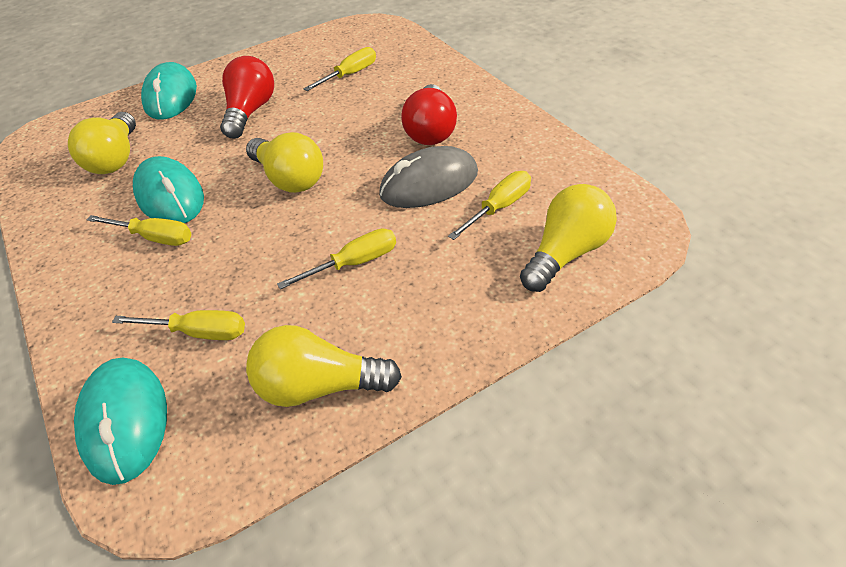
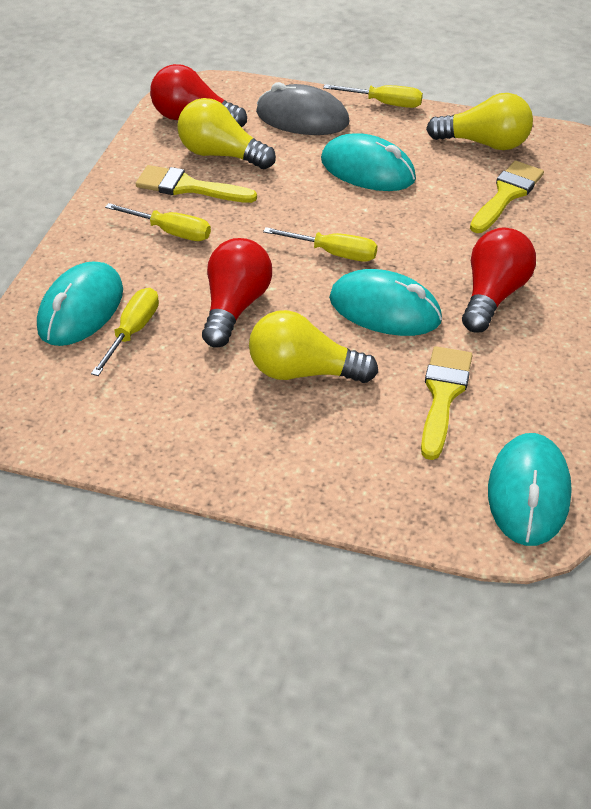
red light bulb: [220,56,274,139] [401,84,457,145] = 2 -> [150,64,247,127] [202,238,272,348] [462,228,536,332] = 3
turquoise mouse: [74,358,167,485] [133,156,204,223] [141,62,197,120] = 3 -> [37,262,123,346] [321,133,416,191] [329,269,442,336] [488,433,572,546] = 4
yellow brush: none = 0 -> [136,165,257,203] [421,346,472,460] [470,161,544,233] = 3
yellow light bulb: [68,112,136,174] [246,132,323,193] [246,325,402,407] [520,184,617,292] = 4 -> [177,98,276,169] [249,310,378,383] [426,93,533,150] = 3
yellow screwdriver: [86,215,191,246] [112,310,245,340] [277,229,396,289] [304,47,376,91] [448,171,531,240] = 5 -> [91,288,159,376] [105,203,211,241] [263,227,377,261] [323,84,423,108] = 4

